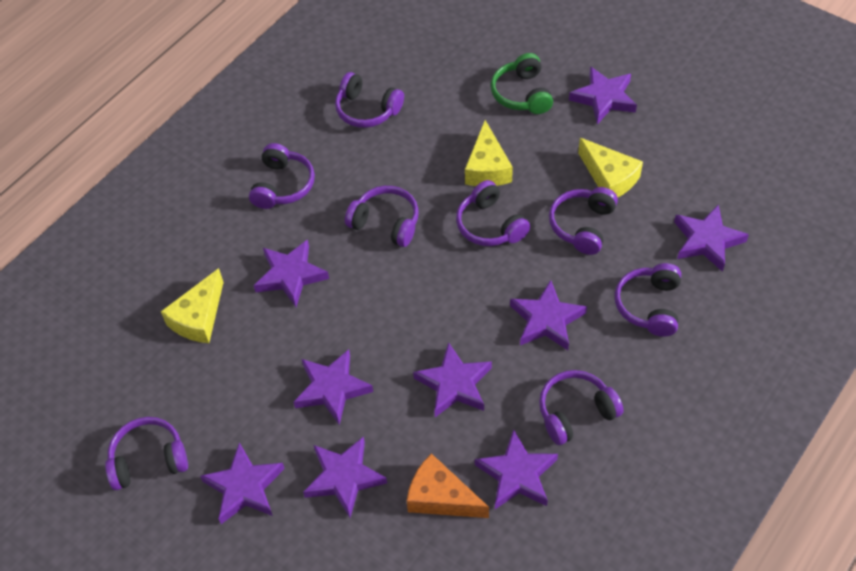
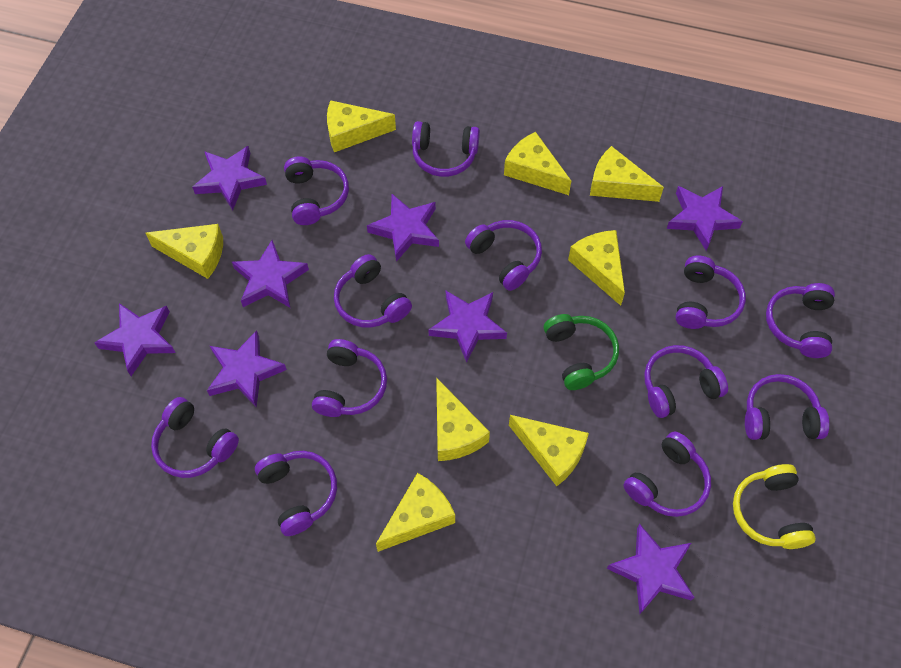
orange cheese: [407,453,489,518] = 1 -> none = 0
purple headphones: [105,417,188,490] [249,143,315,209] [335,72,404,128] [345,186,419,247] [456,180,530,246] [539,370,624,445] [549,187,618,255] [615,263,681,337] = 8 -> [151,397,239,478] [255,451,337,536] [284,156,349,225] [312,339,387,417] [334,254,412,328] [412,121,480,177] [465,220,542,291] [624,431,711,517] [644,345,728,418] [675,256,746,329] [745,374,829,440] [766,283,835,358] = 12
purple star: [200,442,285,524] [254,239,329,307] [294,349,373,425] [303,436,387,518] [413,342,492,417] [475,429,558,509] [510,280,587,350] [569,66,637,124] [674,205,749,272] = 9 -> [94,303,176,376] [192,146,267,210] [207,330,287,408] [232,240,309,308] [367,194,439,262] [429,291,507,363] [607,524,694,614] [666,186,743,251] = 8
yellow cheese: [161,268,224,343] [465,120,513,186] [578,138,643,198] = 3 -> [146,224,223,279] [327,100,396,152] [376,473,455,552] [436,377,490,461] [504,132,571,195] [509,415,589,486] [568,230,625,306] [590,146,664,202] = 8
yellow headphones: none = 0 -> [733,464,816,549] = 1

